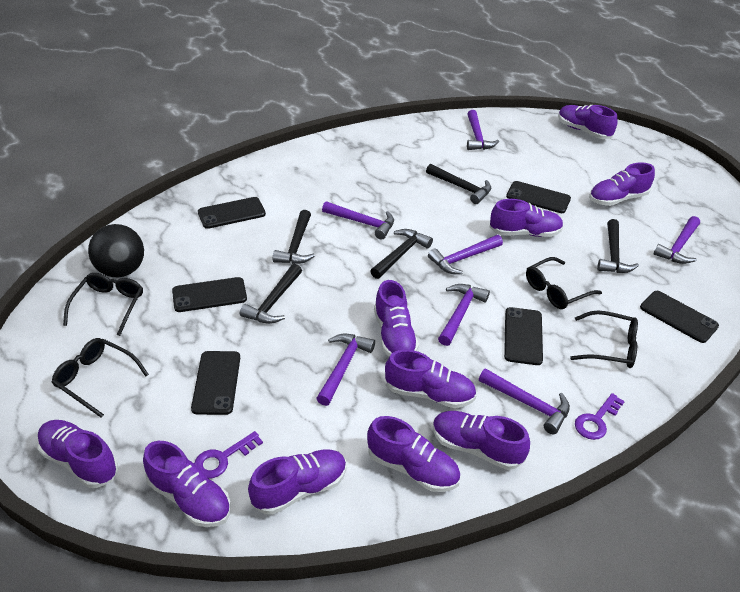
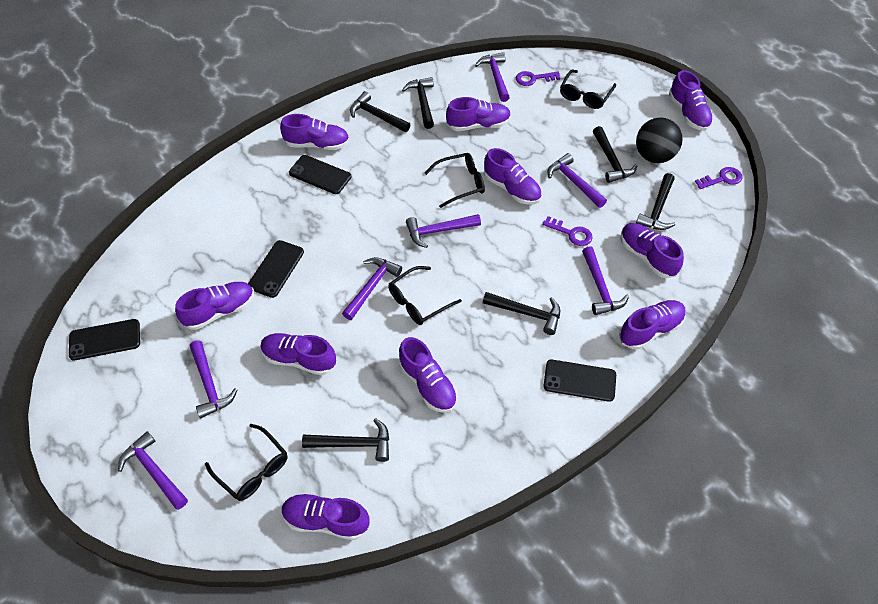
black hammer: [240,264,302,324] [273,210,315,264] [370,229,433,279] [426,164,491,204] [597,219,639,273] = 5 -> [302,418,389,462] [350,91,411,132] [402,77,434,129] [483,292,560,335] [593,126,637,183] [636,173,675,230] = 6
black phone: [172,277,247,312] [191,351,240,415] [198,197,266,229] [504,307,543,365] [506,181,571,213] [640,291,719,343] = 6 -> [69,319,140,361] [248,240,304,298] [289,155,351,194] [544,360,616,402] = 4
purple key: [194,431,263,478] [575,393,625,440] = 2 -> [516,71,560,86] [542,216,593,246] [695,167,742,189] = 3

